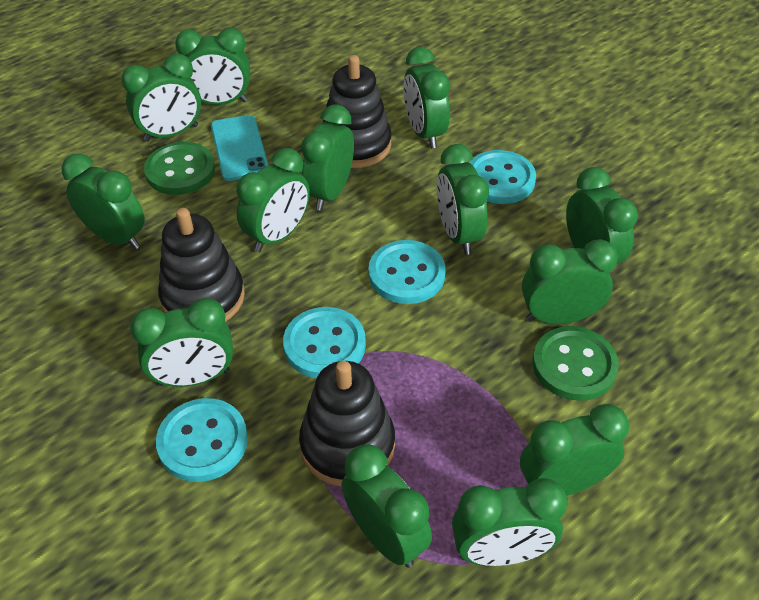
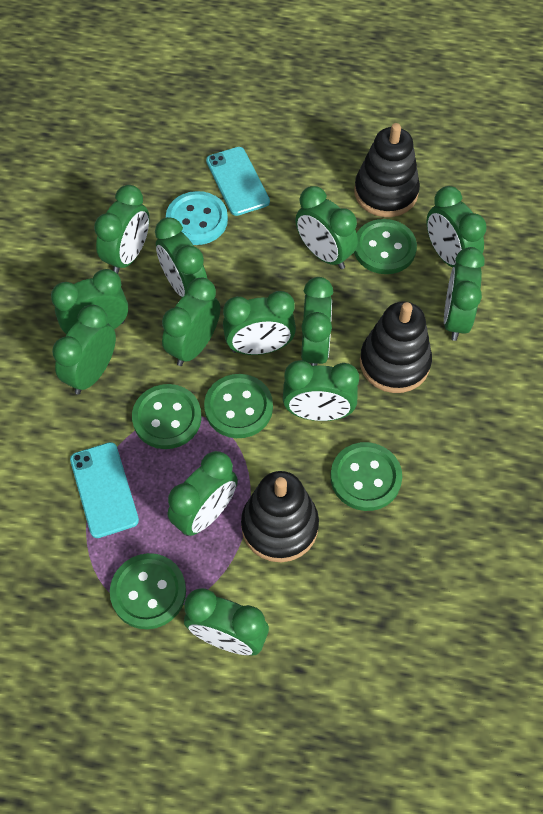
green button: [144,142,215,195] [532,326,619,401] = 2 -> [110,553,186,629] [132,384,202,449] [204,374,273,438] [330,442,402,511] [354,219,417,274] = 5
turquoise button: [156,398,248,482] [283,307,366,378] [368,240,446,304] [469,150,536,204] = 4 -> [166,191,228,245] = 1
turquoise phone: [211,115,268,181] = 1 -> [70,442,139,538] [206,147,270,216] = 2

